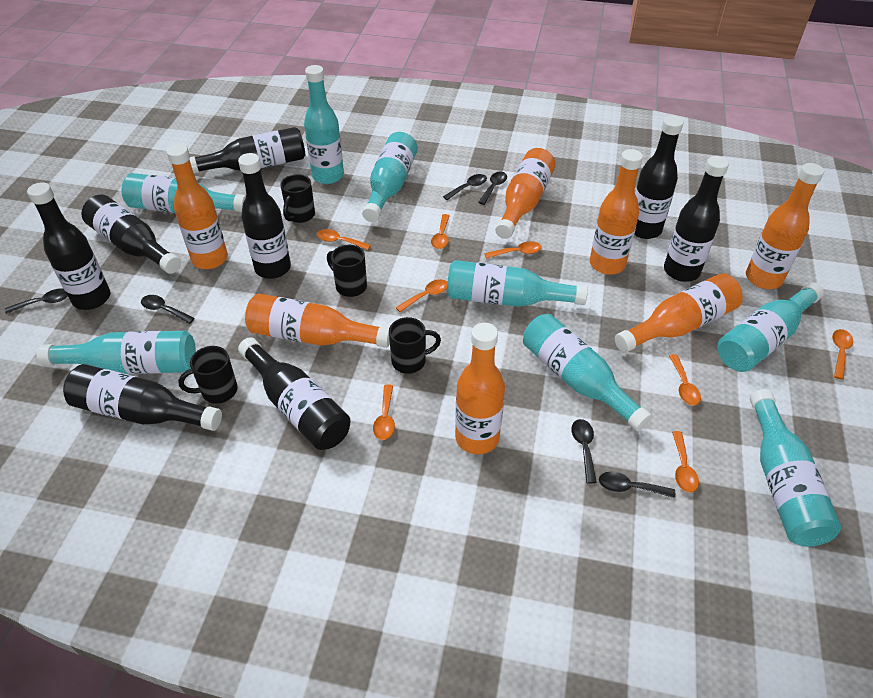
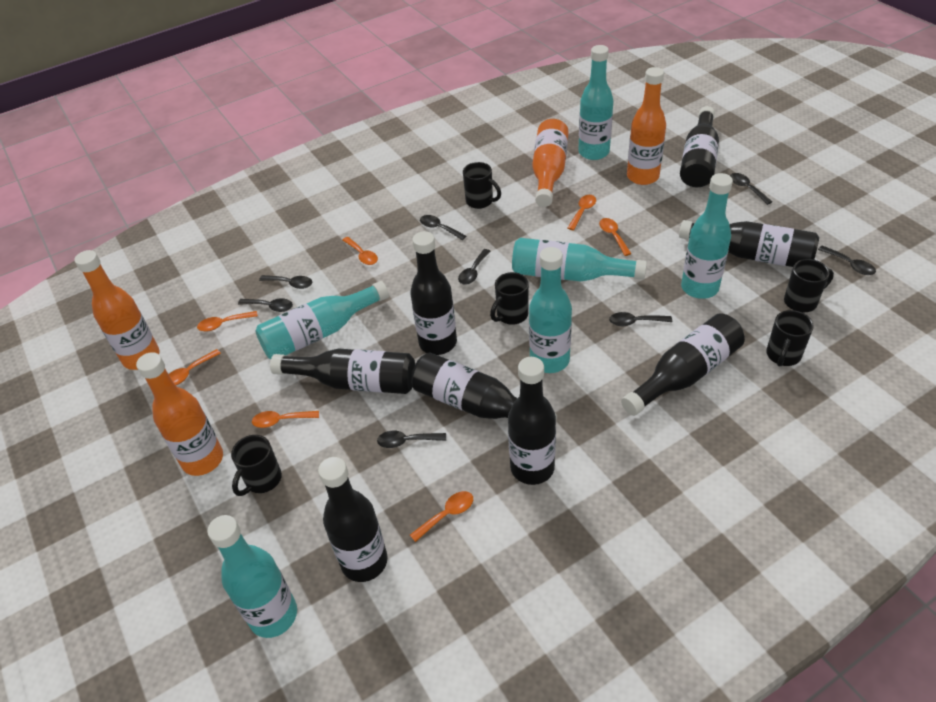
black mug: [178,346,238,404] [280,174,315,223] [327,245,367,297] [389,317,441,374] = 4 -> [231,435,282,496] [463,162,501,209] [490,272,529,325] [766,310,814,366] [784,259,834,312] = 5
black spoon: [5,288,67,314] [141,295,195,324] [443,174,487,200] [478,171,507,205] [571,419,597,484] [599,471,675,498] = 6 -> [238,298,293,312] [259,275,312,289] [377,431,446,448] [420,215,466,240] [458,249,490,285] [609,312,672,326] [730,173,772,205] [818,246,876,275] = 8
orange bottle: [166,144,228,269] [245,293,390,348] [455,323,505,454] [495,148,556,239] [590,149,643,275] [615,273,743,353] [746,163,824,289] = 7 -> [75,250,159,370] [136,352,223,476] [532,119,569,207] [627,67,666,185] = 4
orange spoon: [317,229,371,250] [373,384,395,440] [396,279,447,312] [431,214,450,249] [484,241,542,259] [669,354,701,406] [672,431,699,493] [832,329,853,380] = 8 -> [169,349,221,385] [197,311,258,331] [252,411,319,428] [342,237,378,265] [410,491,473,542] [568,195,596,230] [599,218,632,256] = 7
turquoise bottle: [37,331,196,374] [122,173,246,213] [304,65,344,184] [362,132,418,222] [447,260,588,307] [523,314,652,431] [717,282,824,372] [750,389,841,547] = 8 -> [207,515,297,638] [256,281,389,359] [512,238,647,282] [529,247,572,373] [578,45,613,160] [681,173,733,299] = 6

